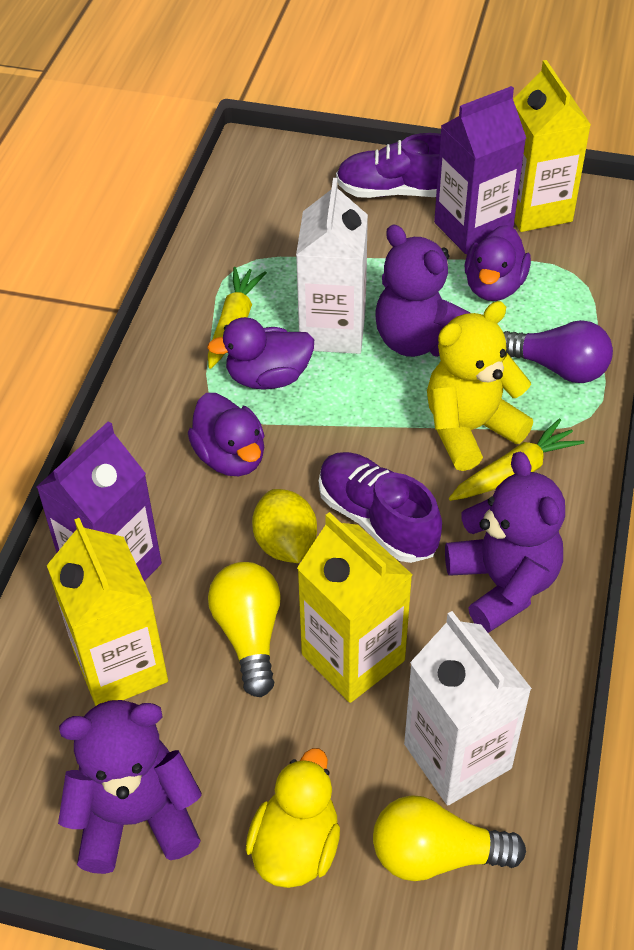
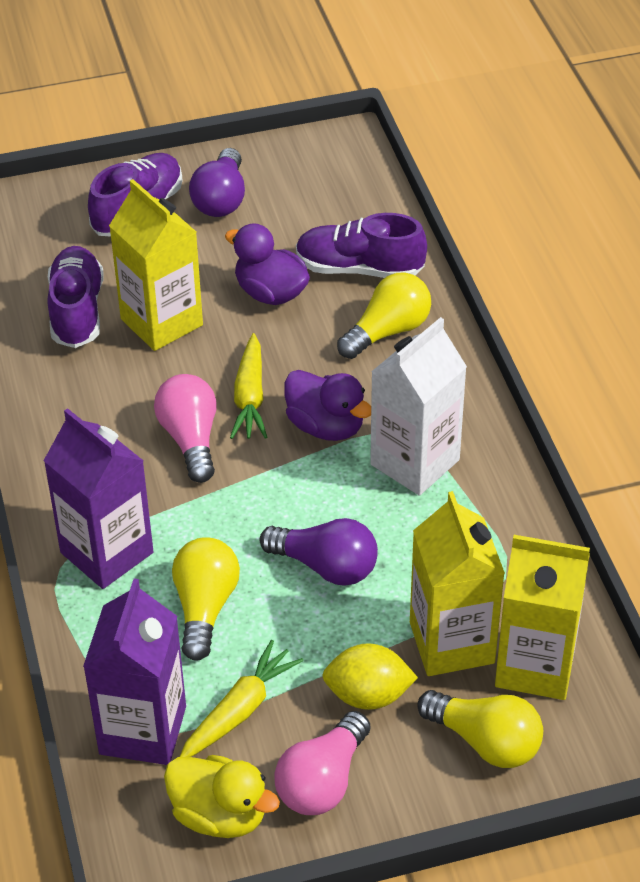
pink light bulb: none = 0 -> [154,374,217,483] [274,711,370,815] = 2
purple duck: [188,393,265,476] [207,317,314,390] [465,225,531,301] = 3 -> [225,223,310,305] [284,370,371,441] = 2
purple light bulb: [503,320,613,383] = 1 -> [189,148,245,217] [260,518,378,586] = 2
purple shoe: [319,452,442,563] [336,133,441,198] = 2 -> [48,246,103,348] [88,153,183,236] [296,213,427,278] = 3
purple teddy bear: [58,700,202,874] [375,224,470,357] [445,451,565,633] = 3 -> none = 0
white carton: [296,178,368,354] [404,611,532,805] = 2 -> [370,317,467,496] = 1
yellow light bulb: [208,562,281,697] [373,795,526,881] = 2 -> [172,537,240,661] [337,272,431,359] [417,690,543,768] = 3
yellow teddy bear: [427,301,533,471] = 1 -> none = 0

